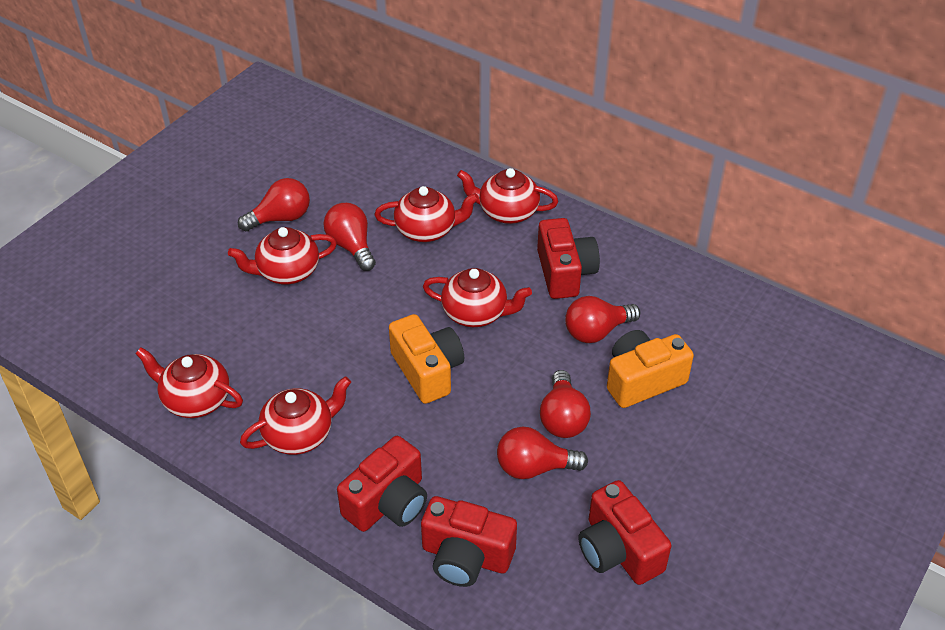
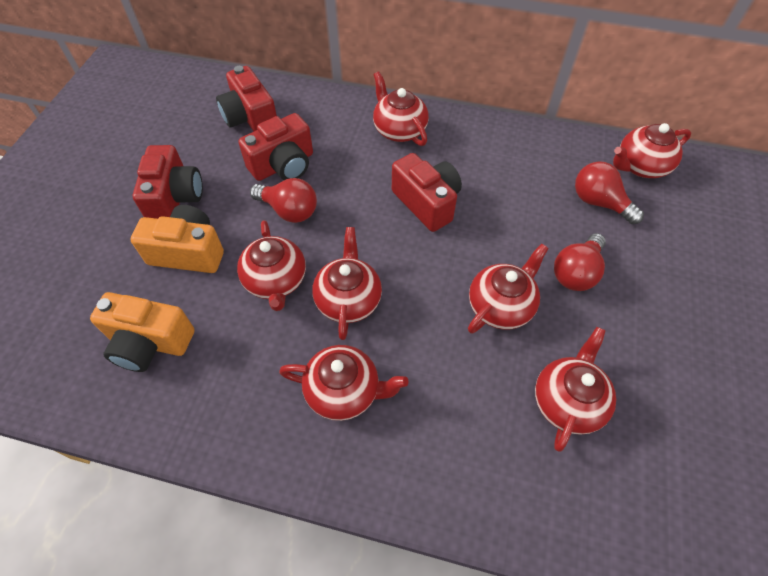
red light bulb: [238,178,310,231] [323,203,376,271] [497,426,588,479] [540,370,591,438] [565,296,640,343] = 5 -> [250,178,317,223] [554,233,606,291] [575,161,644,224] = 3
red teapot: [135,347,243,418] [228,227,337,284] [240,376,351,455] [374,186,479,242] [423,268,532,327] [457,168,558,224] = 6 -> [237,220,306,311] [279,345,409,421] [312,227,382,340] [373,71,429,146] [468,244,549,334] [535,327,616,452] [613,123,691,178] = 7

